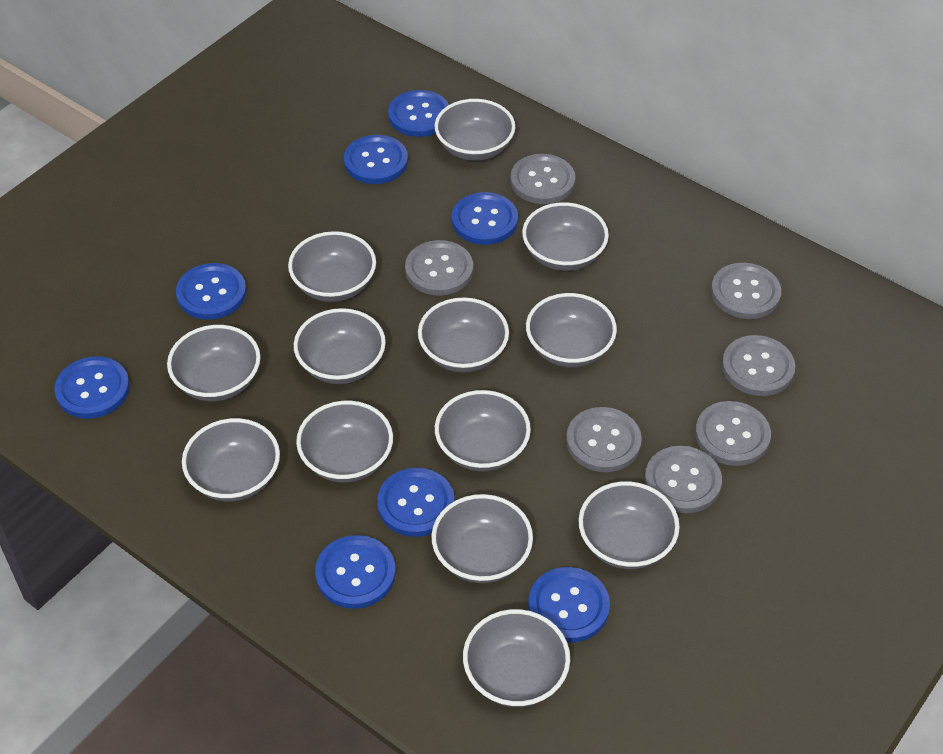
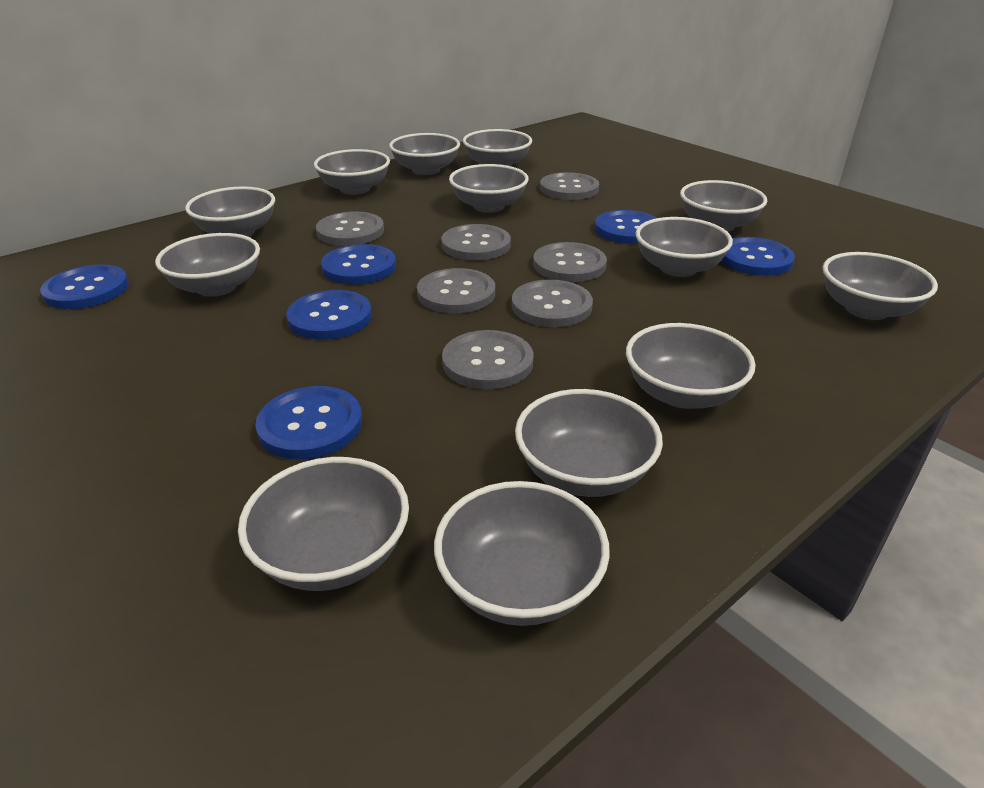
blue button: [54,356,130,419] [176,263,246,320] [315,535,396,609] [344,135,408,184] [377,468,455,537] [388,90,449,137] [452,192,518,245] [528,567,610,642] = 8 -> [40,265,129,309] [255,386,362,460] [287,290,372,340] [321,244,396,284] [595,210,657,244] [721,237,795,276] = 6

